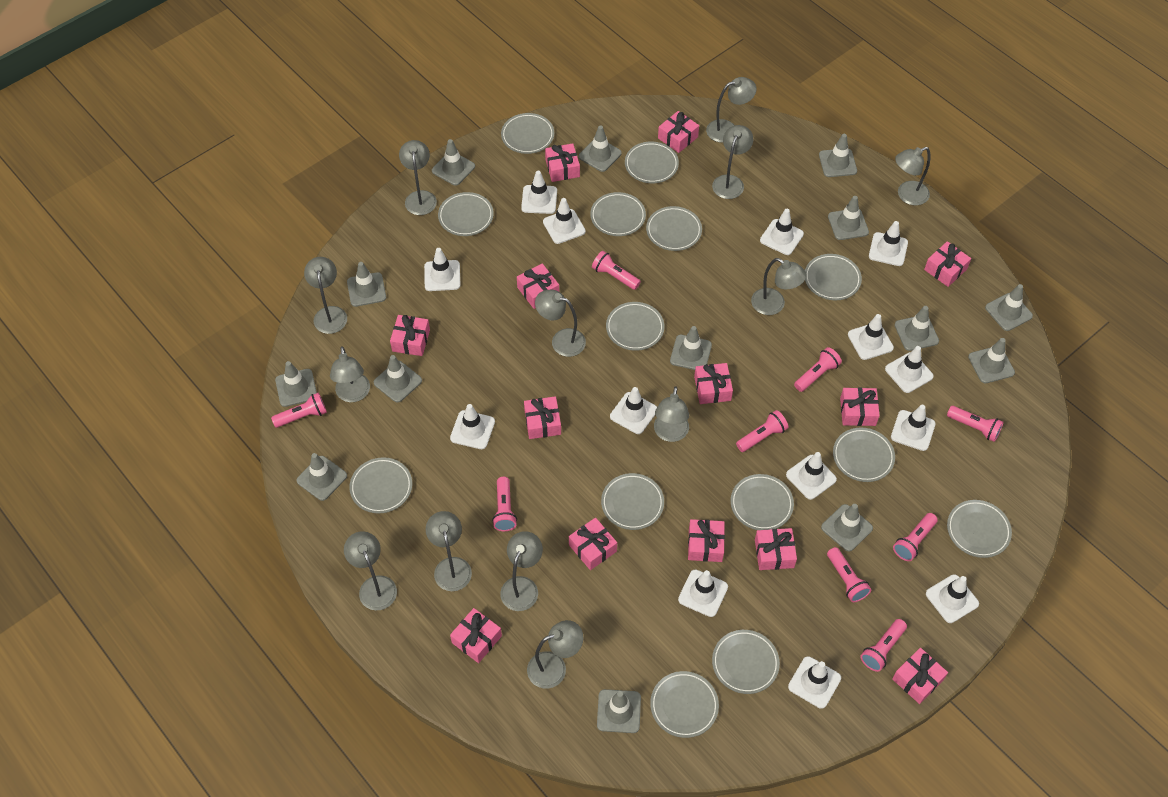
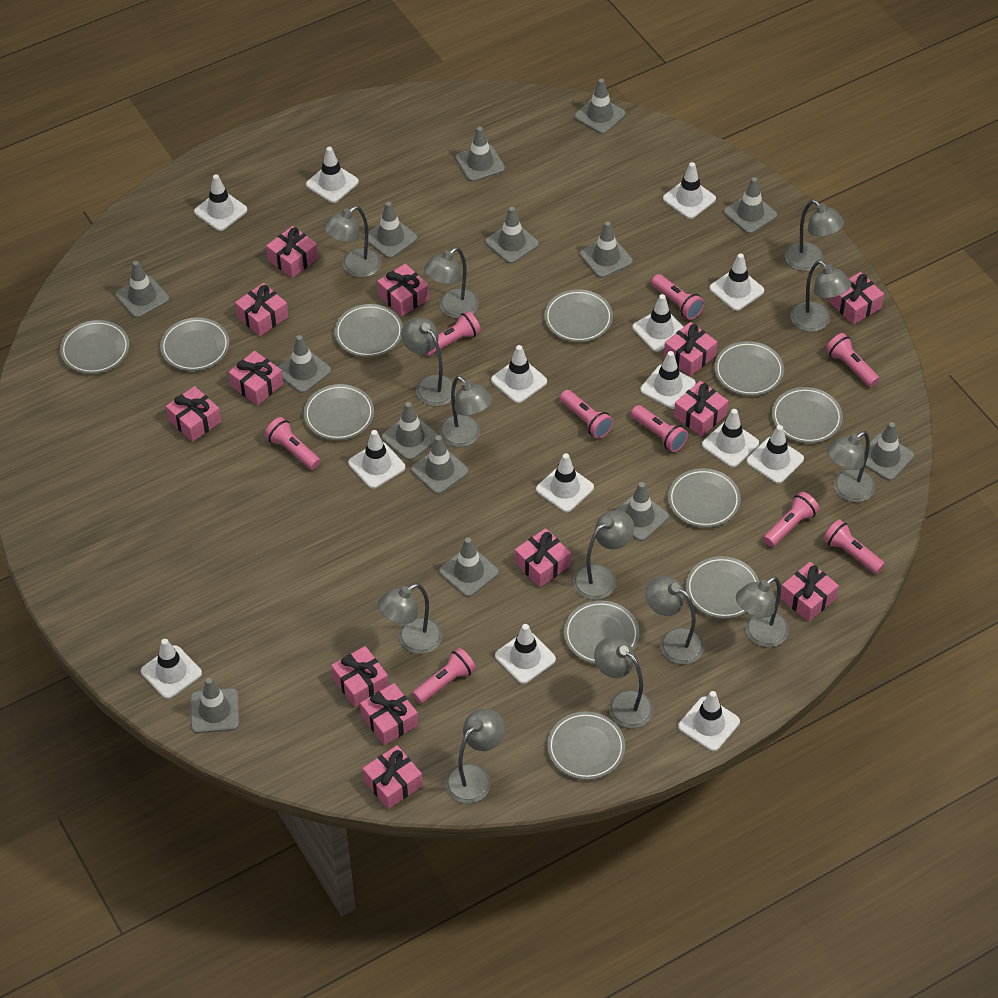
grey plate: [349,457,412,514] [438,192,494,236] [501,113,554,154] [590,192,646,236] [601,473,664,530] [606,302,665,351] [625,141,679,183] [646,206,702,251] [650,671,719,738] [712,630,780,694] [731,474,794,530] [805,254,862,300] [833,428,895,482] [947,500,1012,558] = 14 -> [60,320,129,374] [160,317,229,371] [304,384,374,440] [335,304,403,357] [545,289,613,342] [547,712,625,780] [564,601,639,664] [668,468,741,528] [686,556,759,619] [714,341,784,396] [772,387,843,443] = 11

